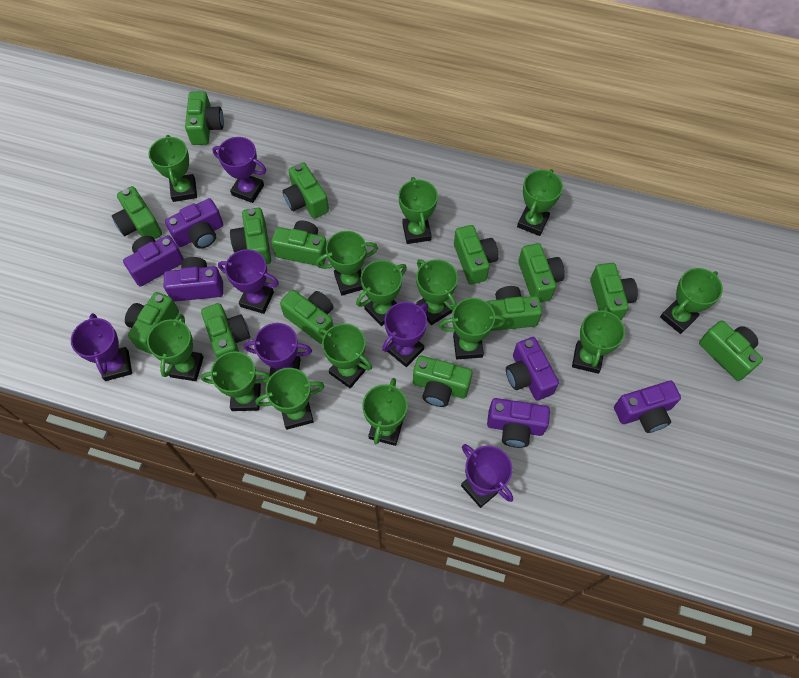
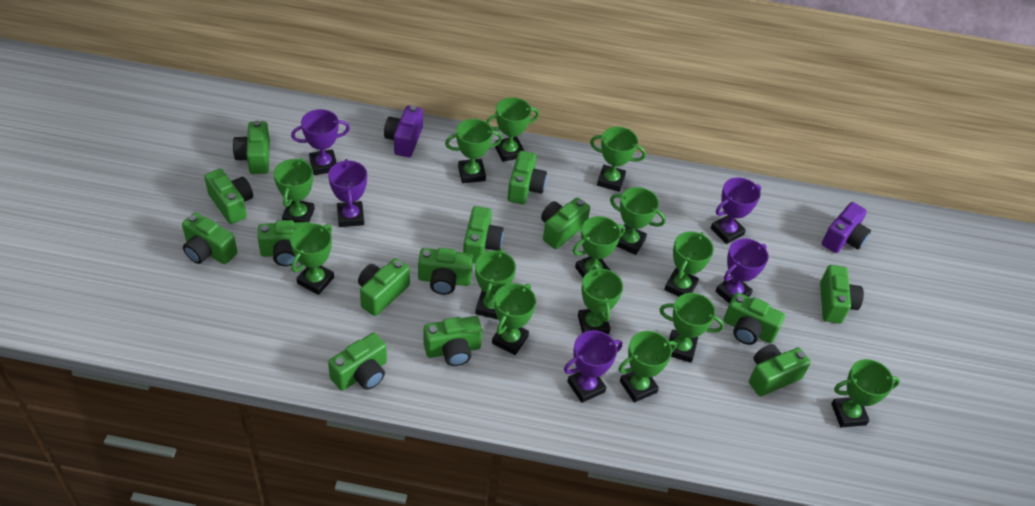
purple camera: [123,235,184,287] [164,257,223,302] [165,198,223,249] [487,398,550,448] [506,337,559,401] [614,381,681,433] = 6 -> [384,105,423,157] [822,202,871,253] = 2
purple trophy: [71,313,132,381] [212,137,266,203] [218,249,279,314] [244,323,312,376] [382,302,429,367] [461,444,513,508] = 6 -> [291,109,350,175] [328,159,367,227] [564,330,622,403] [710,177,761,244] [715,238,769,304] = 5

